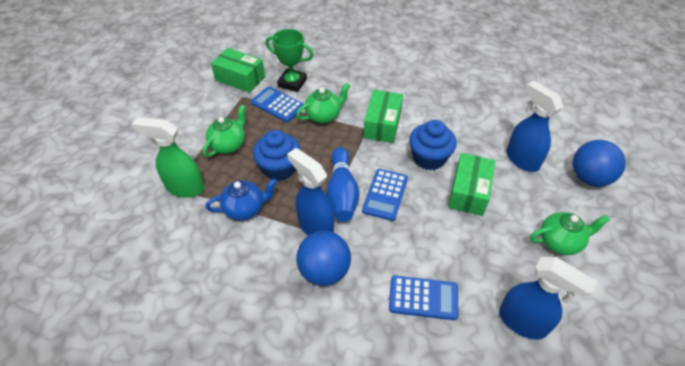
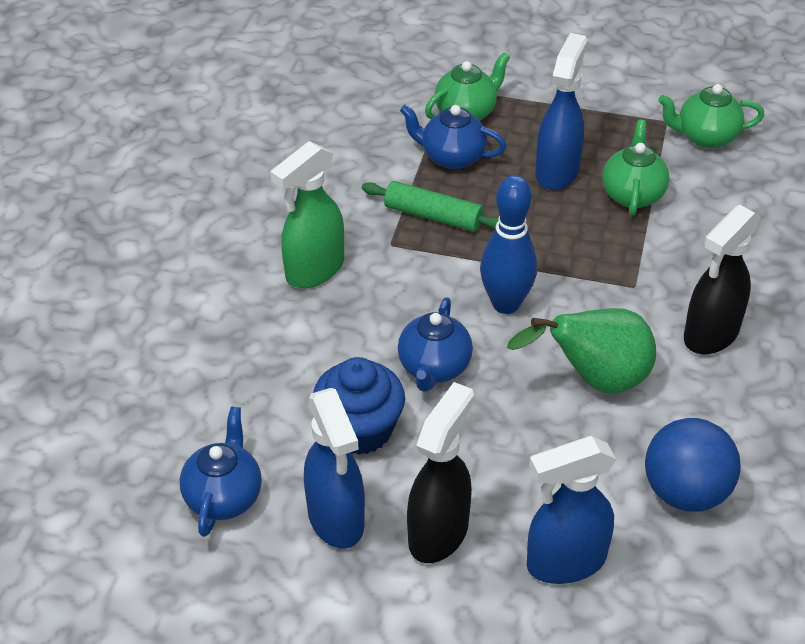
black spray bottle: none = 0 -> [407,382,474,563] [684,205,761,354] = 2
blue ball: [296,231,351,286] [572,140,626,187] = 2 -> [645,418,741,511] = 1
blue calculator: [251,87,304,122] [362,169,408,221] [389,275,459,320] = 3 -> none = 0
blue cupcake: [253,130,301,181] [409,120,457,170] = 2 -> [313,357,405,455] = 1
blue teapot: [205,179,277,221] = 1 -> [180,406,262,537] [398,298,473,392] [400,105,506,169] = 3
green box: [211,48,265,93] [363,90,403,143] [448,153,495,216] = 3 -> none = 0
green pear: none = 0 -> [507,308,656,393] = 1
green rolling pin: none = 0 -> [362,181,498,232] = 1
green trophy: [265,29,313,92] = 1 -> none = 0

